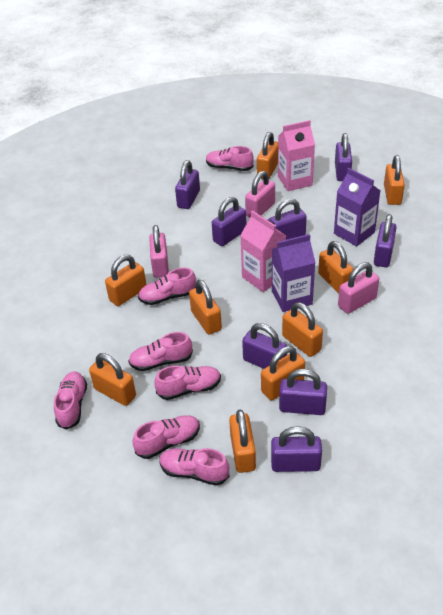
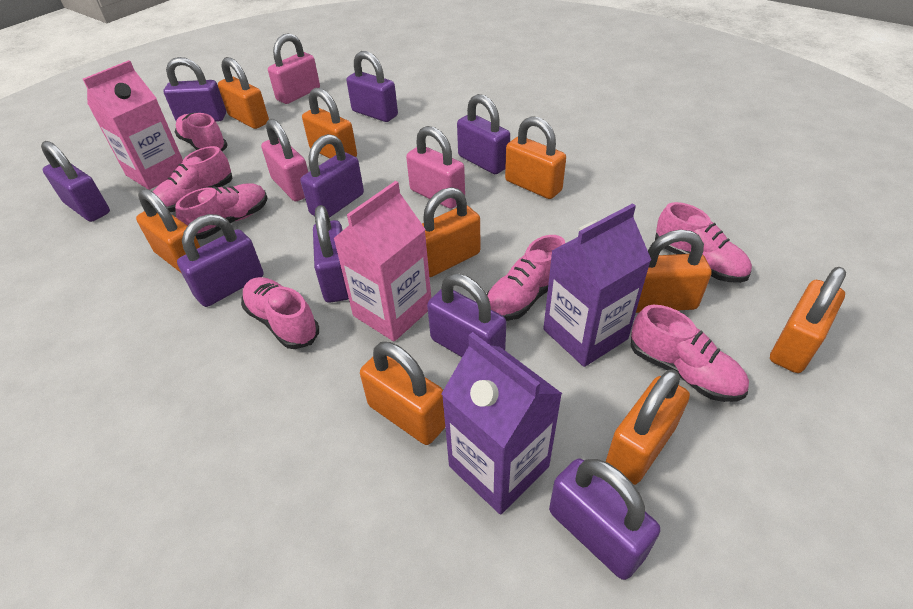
purple padlock: [175,160,200,209] [212,197,246,246] [242,323,287,369] [269,199,307,240] [271,426,322,472] [279,369,327,415] [335,133,352,181] [374,214,397,267] = 8 -> [41,141,110,222] [164,57,226,122] [177,214,264,307] [301,134,364,218] [313,205,349,303] [346,51,398,122] [427,273,506,357] [457,94,510,174] [549,458,660,580] = 9

